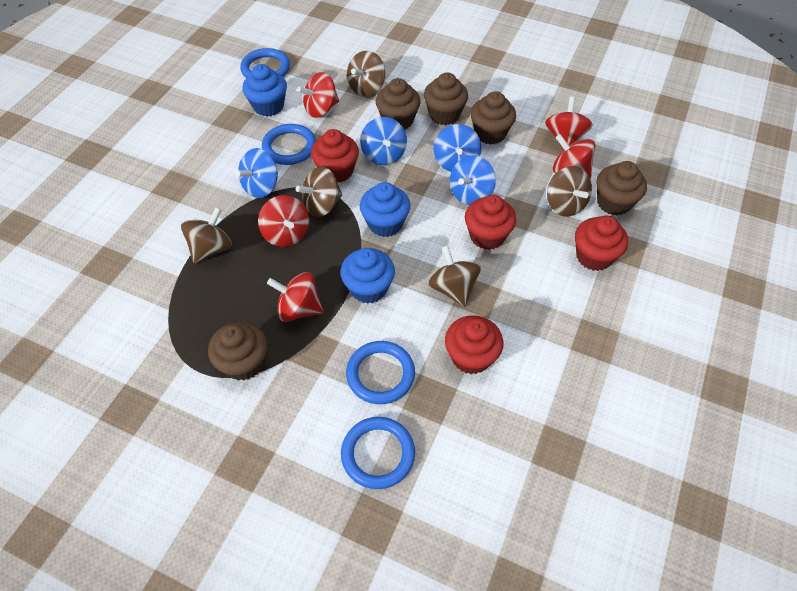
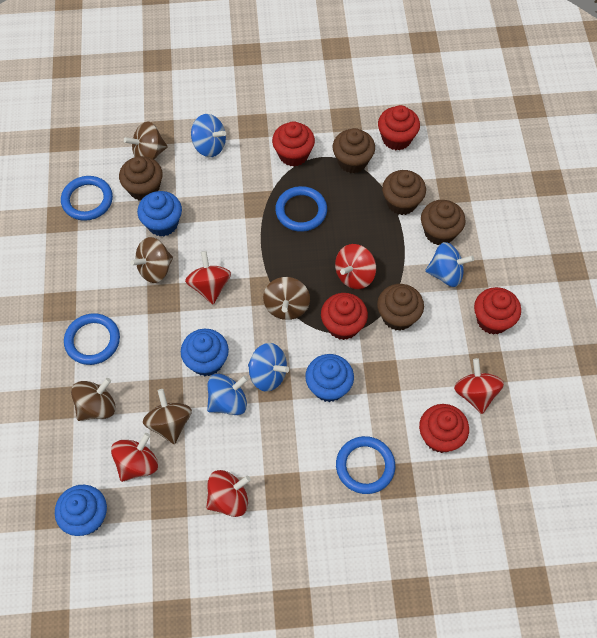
blue cupcake: [242,64,287,117] [341,248,395,304] [360,182,410,237] = 3 -> [55,485,107,536] [137,191,182,237] [181,329,229,376] [305,354,354,402] = 4
red cupcake: [311,129,359,183] [445,315,503,374] [465,195,516,250] [575,215,628,271] = 4 -> [272,121,315,166] [321,293,368,340] [378,105,420,151] [419,404,469,453] [474,287,521,335] = 5

